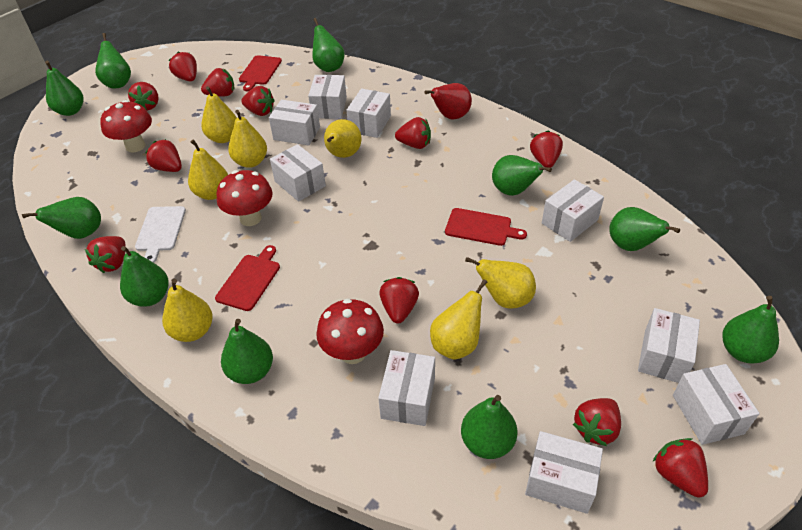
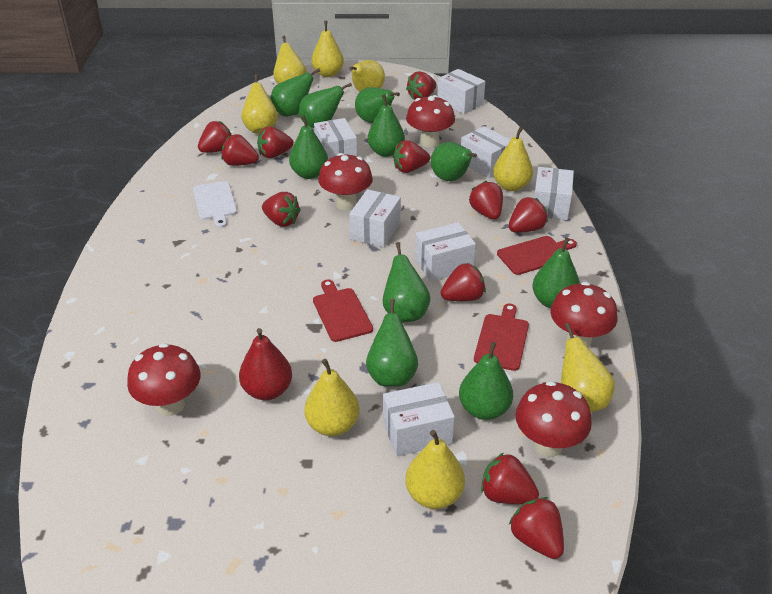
red mushroom: [100,100,152,152] [216,170,273,226] [316,298,384,364] = 3 -> [127,343,201,416] [318,153,373,210] [406,95,455,148] [515,381,592,457] [550,282,617,348] = 5
white box: [269,100,320,145] [270,144,326,202] [308,75,347,119] [346,88,391,138] [378,350,435,426] [525,431,603,514] [542,179,604,242] [638,308,700,383] [673,364,760,445] = 9 -> [314,118,357,159] [349,189,401,248] [383,382,455,456] [415,222,476,281] [437,69,485,114] [461,126,510,178] [534,167,574,220] = 7
yellow pear: [162,279,213,342] [188,139,228,200] [201,86,237,143] [228,110,267,168] [324,119,361,158] [430,279,487,360] [465,257,536,309] = 7 -> [241,74,278,134] [273,35,307,84] [304,359,360,436] [311,21,344,77] [349,60,385,92] [406,430,465,509] [493,127,533,191] [561,323,615,412] = 8

